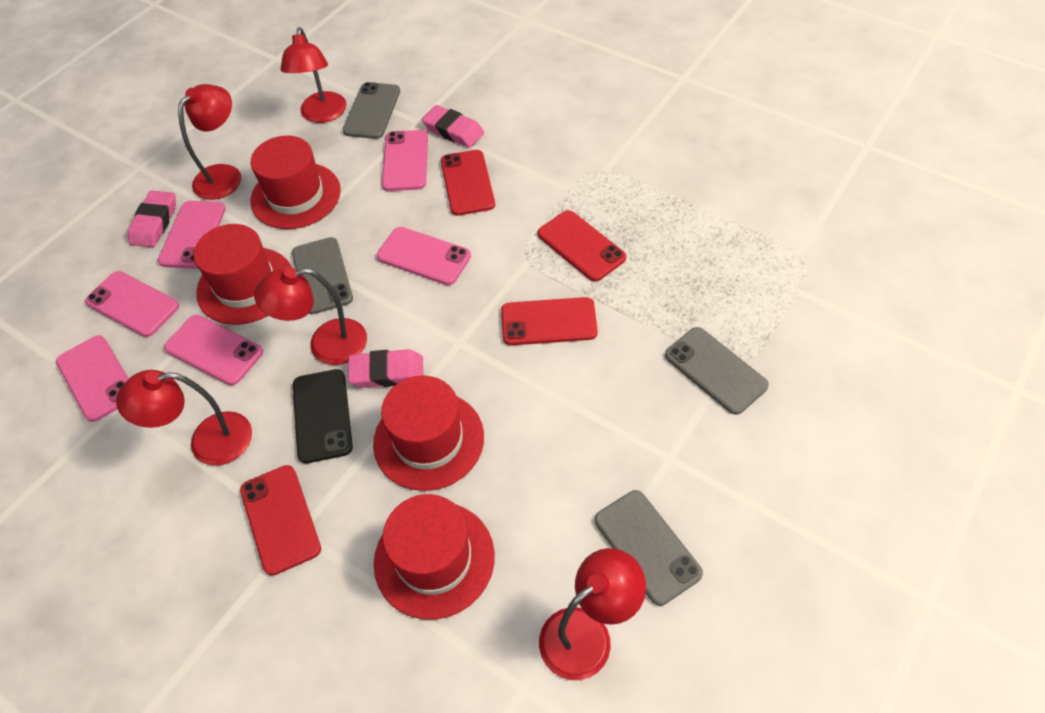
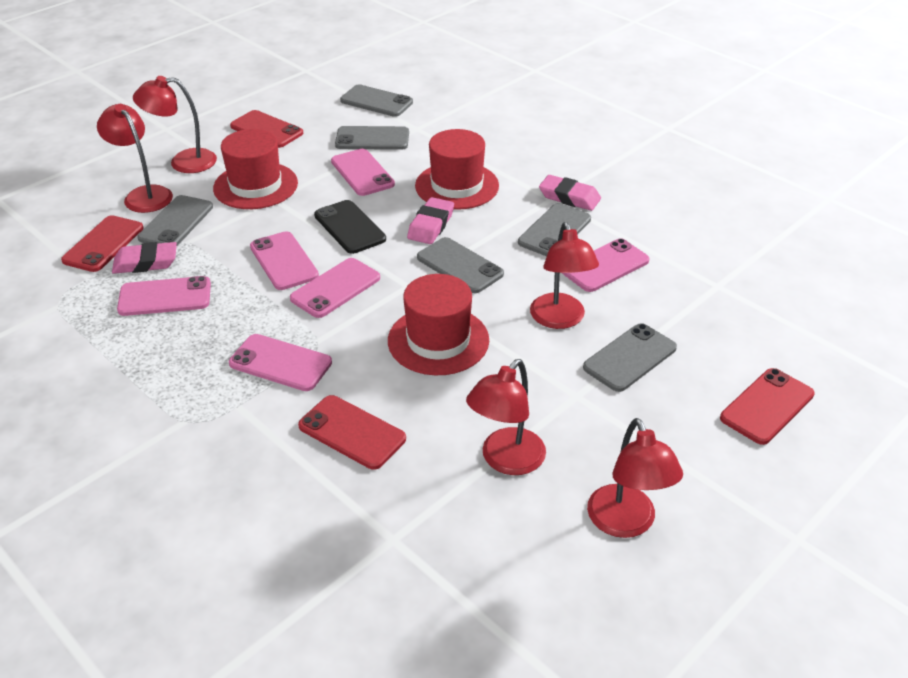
grey phone: [292,237,353,314] [343,82,400,139] [595,490,703,606] [665,327,769,415] = 4 -> [137,195,213,247] [335,126,409,150] [340,85,413,117] [417,237,504,293] [518,203,591,256] [583,323,677,392] = 6
red hat: [194,224,291,325] [250,136,341,229] [373,375,484,491] [374,494,495,620] = 4 -> [213,129,298,209] [388,274,489,375] [415,129,499,210] = 3

